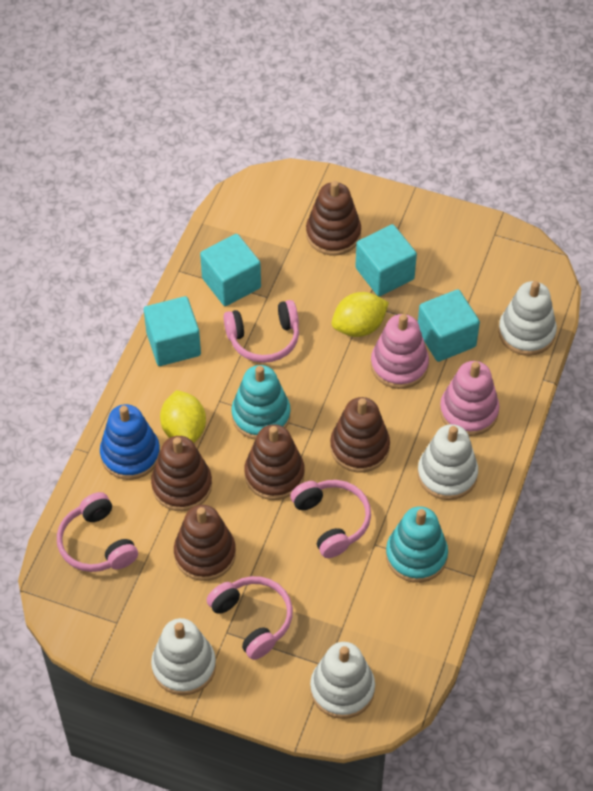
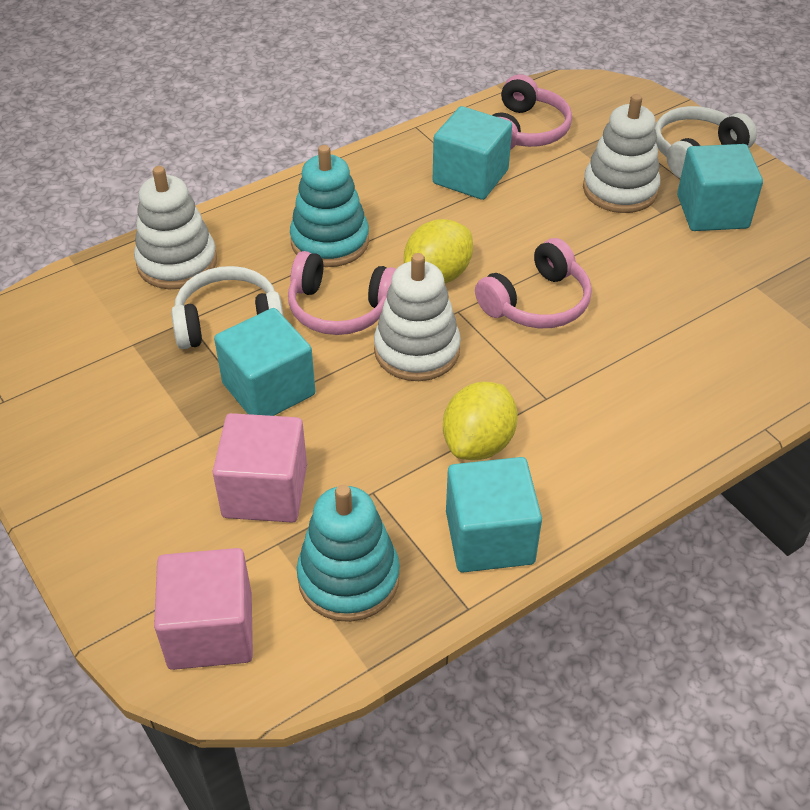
blue stacking toy: [100,404,160,480] = 1 -> none = 0
brown stacking toy: [151,436,212,511] [174,505,236,581] [244,424,305,500] [306,181,361,255] [330,397,390,473] = 5 -> none = 0
pink cube: none = 0 -> [154,548,253,670] [213,413,307,522] = 2
pink headphones: [57,492,138,572] [207,576,293,660] [223,300,299,363] [290,480,371,558] = 4 -> [288,251,396,335] [475,238,592,328] [492,74,572,150] = 3
pink stacking toy: [371,314,429,389] [440,361,500,436] = 2 -> none = 0
white headphones: none = 0 -> [171,266,283,349] [655,106,757,178] = 2
white stacking toy: [151,618,216,695] [310,642,375,719] [417,424,478,500] [498,281,557,356] = 4 -> [134,166,217,289] [374,253,461,381] [583,94,661,213] = 3

